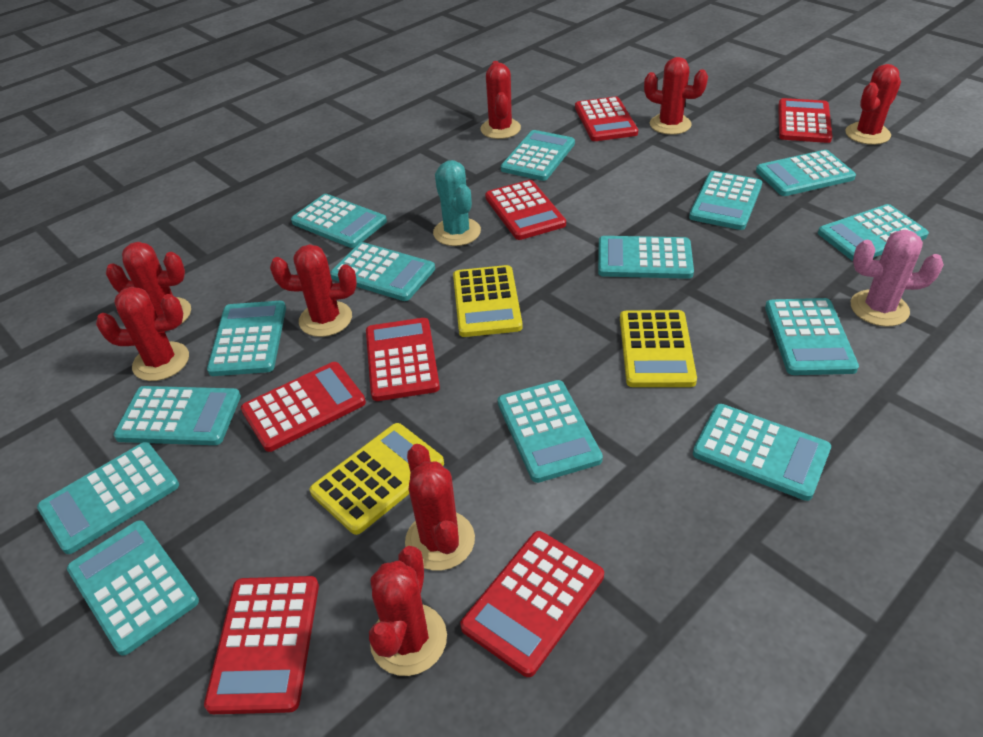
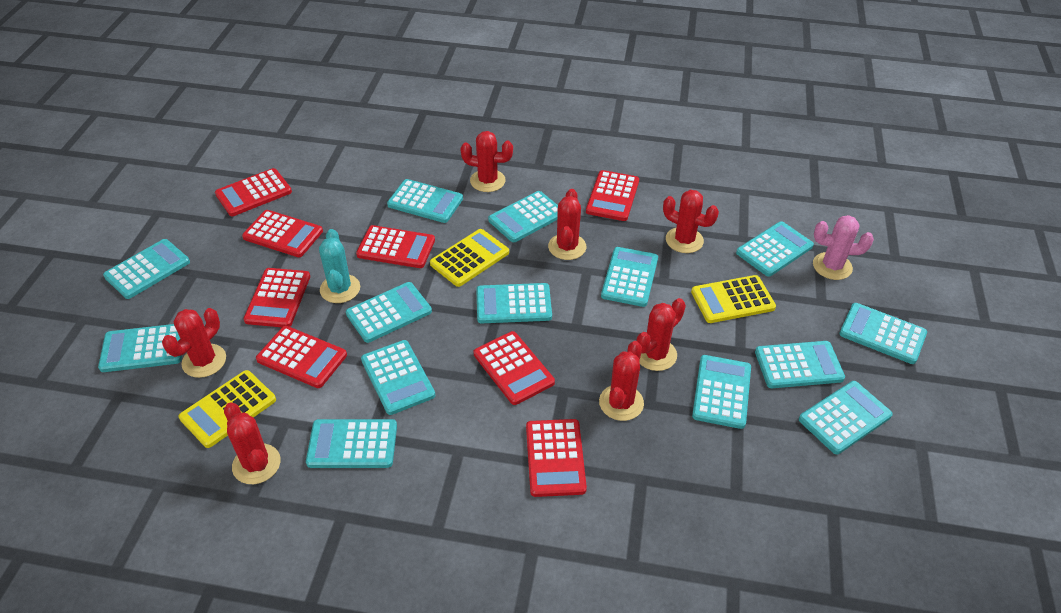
red cactus: [96,287,189,381] [106,242,191,323] [270,244,357,337] [369,546,447,676] [405,444,475,571] [480,61,521,139] [644,57,708,135] [845,64,901,145] = 8 -> [162,308,226,378] [224,403,281,484] [460,131,513,192] [548,189,586,260] [599,341,644,421] [637,298,686,371] [663,190,719,253] = 7
red calculator: [204,576,319,714] [241,362,366,452] [366,318,440,401] [460,531,604,677] [485,180,566,240] [575,97,638,141] [778,98,832,143] = 7 -> [215,168,292,216] [242,210,323,257] [244,268,310,327] [256,326,347,388] [356,225,435,268] [474,331,555,405] [526,419,587,497] [586,170,639,221] = 8

